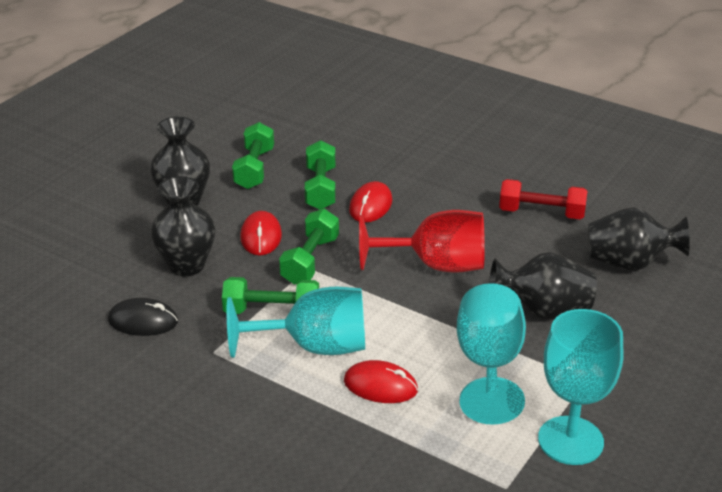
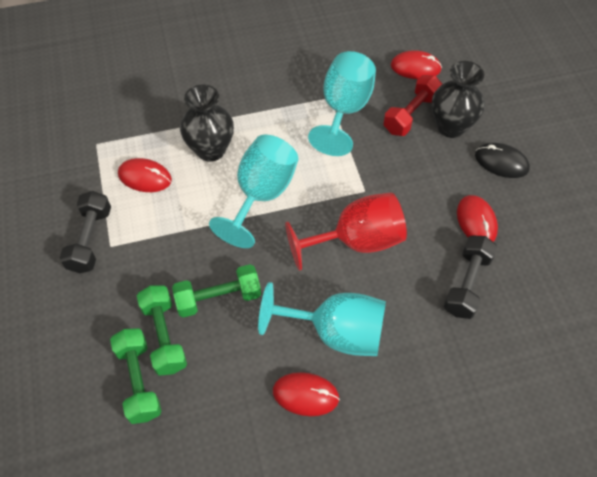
black dumbbell: none = 0 -> [60,191,111,273] [444,236,497,319] = 2
black vase: [150,116,210,206] [151,176,215,277] [489,252,597,319] [588,207,690,271] = 4 -> [180,84,234,162] [432,61,485,138] = 2
green dumbbell: [222,277,319,314] [232,122,274,189] [279,209,339,284] [305,140,335,210] = 4 -> [110,328,162,424] [137,285,187,376] [172,264,261,318] = 3
red mouse: [240,211,282,255] [344,360,418,403] [349,181,393,223] = 3 -> [118,158,172,192] [273,372,340,416] [391,50,442,79] [457,195,498,242] = 4

